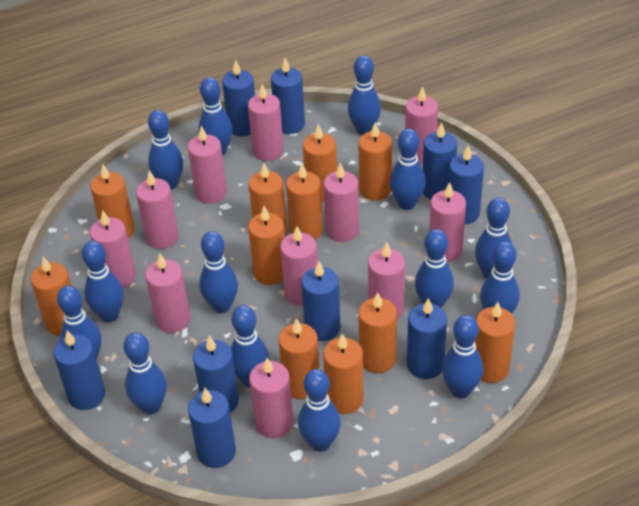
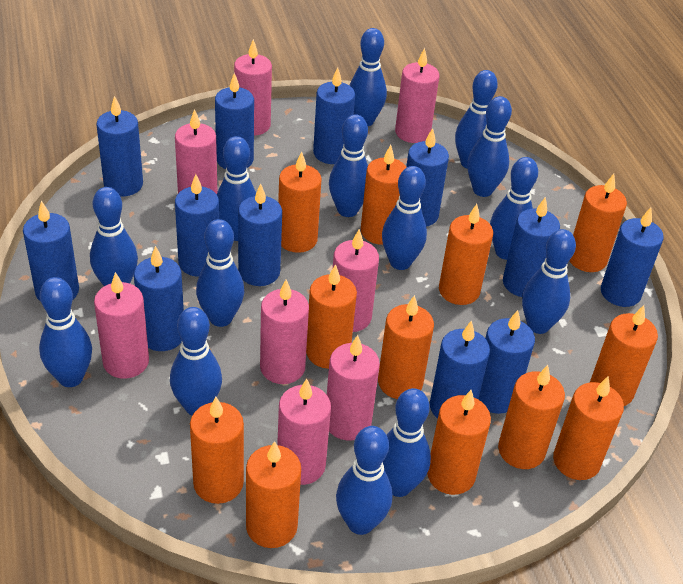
blue candle: [53,330,105,410] [188,388,236,468] [193,336,239,413] [222,60,255,136] [271,58,305,134] [301,261,341,341] [407,298,447,379] [423,122,457,200] [448,146,484,224] = 9 -> [23,201,79,302] [96,96,143,196] [134,246,184,351] [175,174,219,277] [215,73,254,169] [238,183,282,286] [313,68,355,164] [406,128,449,227] [430,320,490,419] [478,310,535,414] [503,197,560,297] [601,207,664,307] = 12
orange candle: [31,257,72,336] [90,164,135,238] [248,206,285,285] [249,163,287,233] [278,318,320,399] [286,164,323,240] [303,124,337,202] [323,333,364,414] [358,292,397,373] [359,122,392,201] [475,302,515,383] = 11 -> [190,397,244,504] [246,441,301,548] [278,151,322,253] [306,264,357,369] [361,145,407,245] [378,295,434,399] [427,390,491,495] [439,204,493,305] [498,365,565,469] [553,376,624,480] [569,174,627,272] [590,305,658,406] = 12
pink candle: [90,210,136,288] [136,170,179,249] [145,253,191,333] [188,126,227,204] [248,84,284,161] [249,358,293,438] [280,226,318,306] [324,163,359,242] [368,242,405,319] [405,86,438,164] [429,182,466,262] = 11 -> [94,272,149,379] [175,109,217,194] [234,39,272,136] [260,279,309,384] [277,378,331,485] [327,335,380,440] [333,229,379,332] [395,48,440,143] = 8

